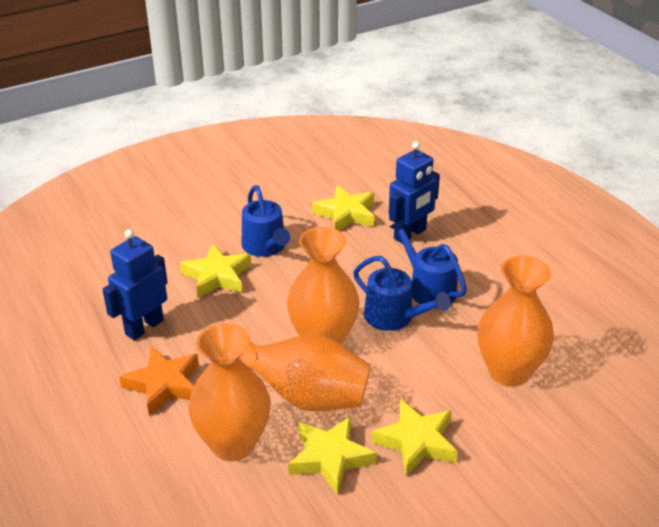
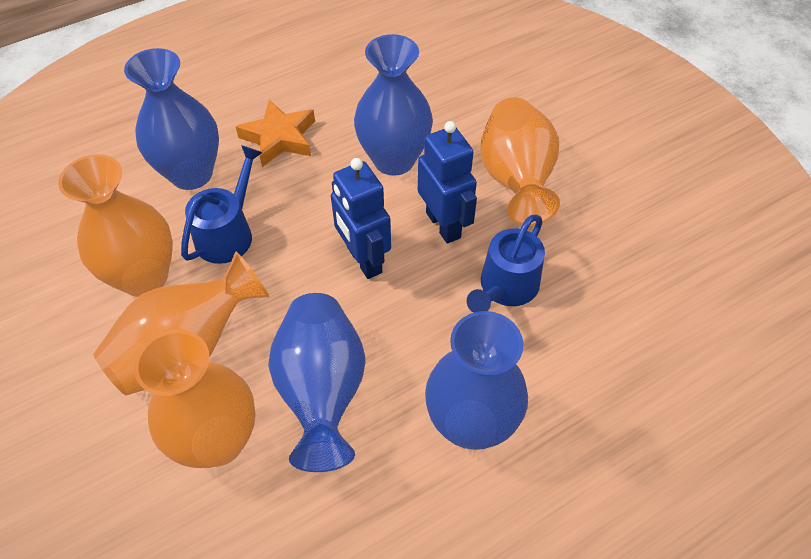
blue vase: none = 0 -> [124,48,219,190] [268,293,366,472] [354,34,433,176] [425,311,528,450] = 4
blue watering can: [242,185,290,257] [353,256,450,331] [390,219,467,308] = 3 -> [181,145,263,264] [467,214,545,313] = 2
yellow star: [180,244,251,298] [288,416,377,495] [312,185,375,230] [372,399,458,476] = 4 -> none = 0

